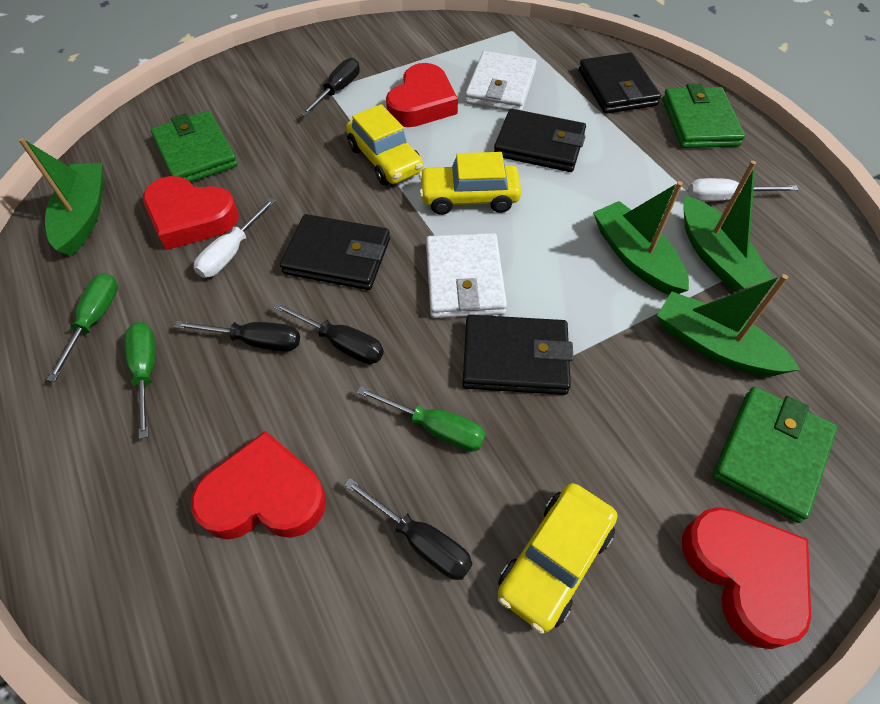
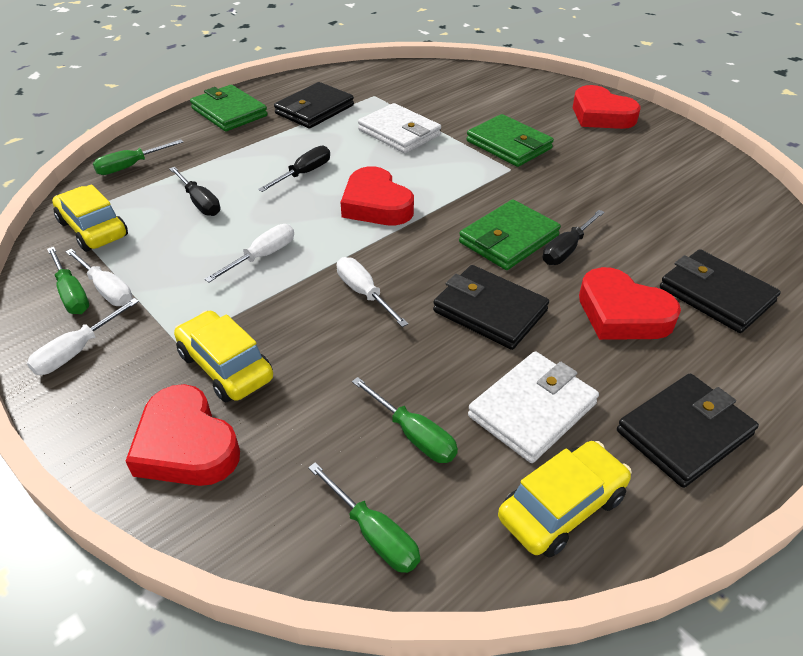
black screwdriver: [174,321,300,352] [273,302,384,364] [301,58,360,116] [344,478,473,580] = 4 -> [169,167,221,216] [258,146,330,192] [543,210,604,265] = 3
green boat: [19,138,103,256] [593,181,689,295] [657,274,800,376] [683,161,774,291] = 4 -> none = 0
green screwdriver: [47,273,118,381] [125,322,155,439] [357,386,486,452] = 3 -> [47,247,89,314] [93,139,183,175] [308,462,420,573] [352,377,458,463] = 4
white screwdriver: [194,198,276,278] [688,178,799,201] = 2 -> [27,298,139,375] [65,249,133,306] [205,224,294,282] [337,257,408,327] = 4

